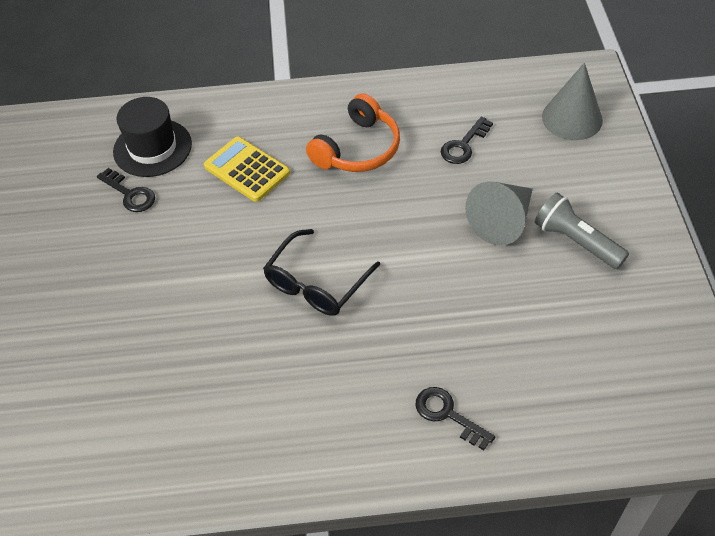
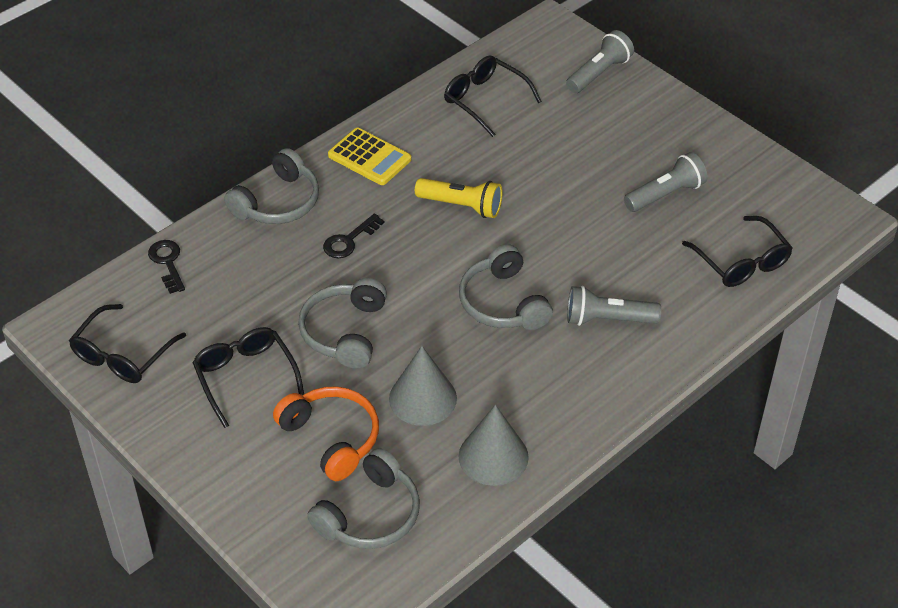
black glasses: [263,229,380,316] = 1 -> [69,304,186,383] [192,327,304,428] [444,55,542,137] [682,216,793,287] = 4
black hat: [113,97,192,177] = 1 -> none = 0
black key: [97,168,155,212] [415,387,495,450] [440,117,493,164] = 3 -> [148,240,185,294] [323,213,384,258] = 2
grey flashlight: [535,192,629,269] = 1 -> [566,30,634,93] [567,286,661,326] [624,152,708,212] = 3
grey headphones: none = 0 -> [224,148,319,224] [298,278,387,369] [307,448,420,549] [459,245,553,330] = 4
yellow flashlight: none = 0 -> [415,178,503,218] = 1

